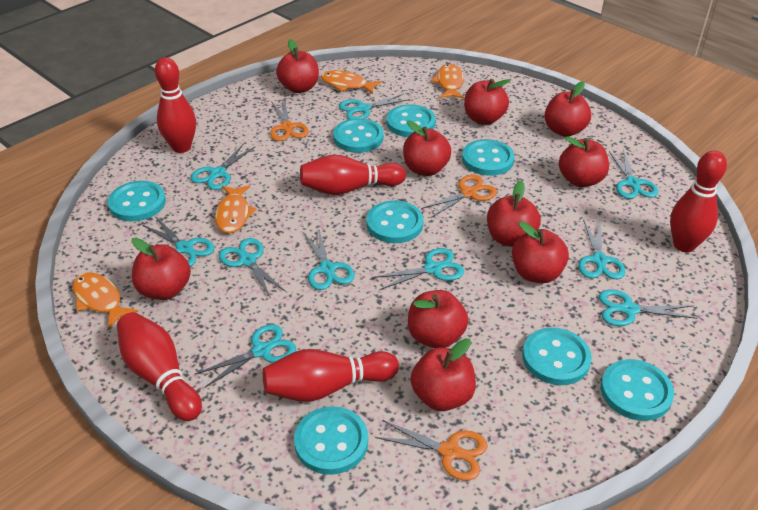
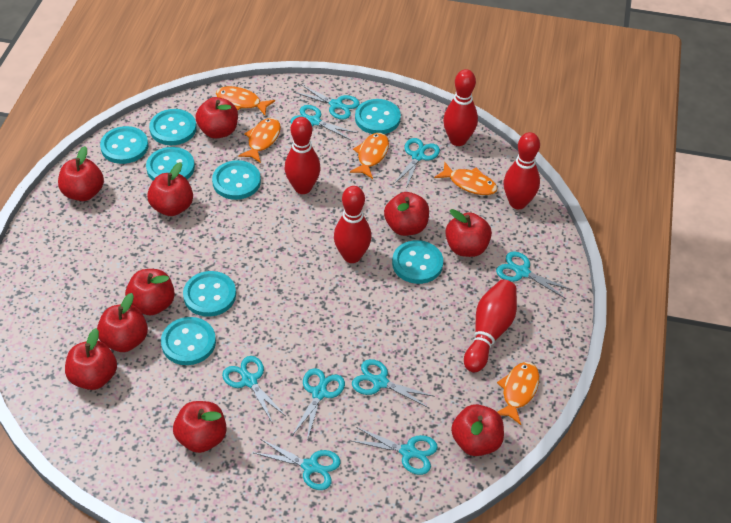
orange fish: [73,272,138,329] [215,185,257,233] [321,70,382,94] [431,64,464,98] = 4 -> [216,86,275,115] [238,118,281,163] [350,133,389,179] [434,162,497,195] [497,362,539,425] = 5
orange scissors: [270,98,309,141] [375,420,488,481] [421,175,497,218] = 3 -> none = 0
turquoise scissors: [142,216,214,267] [191,143,256,190] [195,324,296,388] [218,238,286,298] [303,227,355,290] [339,94,410,119] [373,248,464,290] [578,220,625,279] [599,290,697,326] [609,150,658,199] = 10 -> [222,356,287,424] [254,439,341,490] [290,105,357,141] [292,368,345,440] [294,84,360,120] [352,359,435,408] [352,427,438,475] [393,138,440,188] [496,251,573,299] = 9

